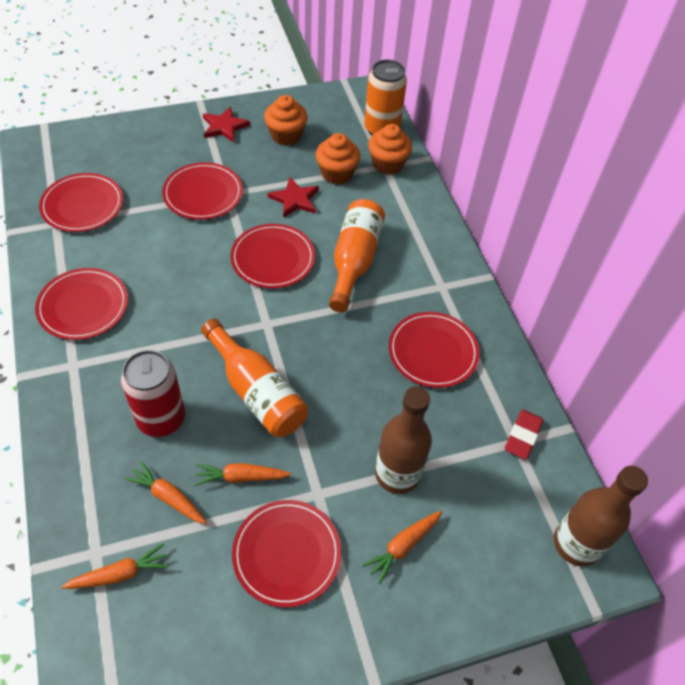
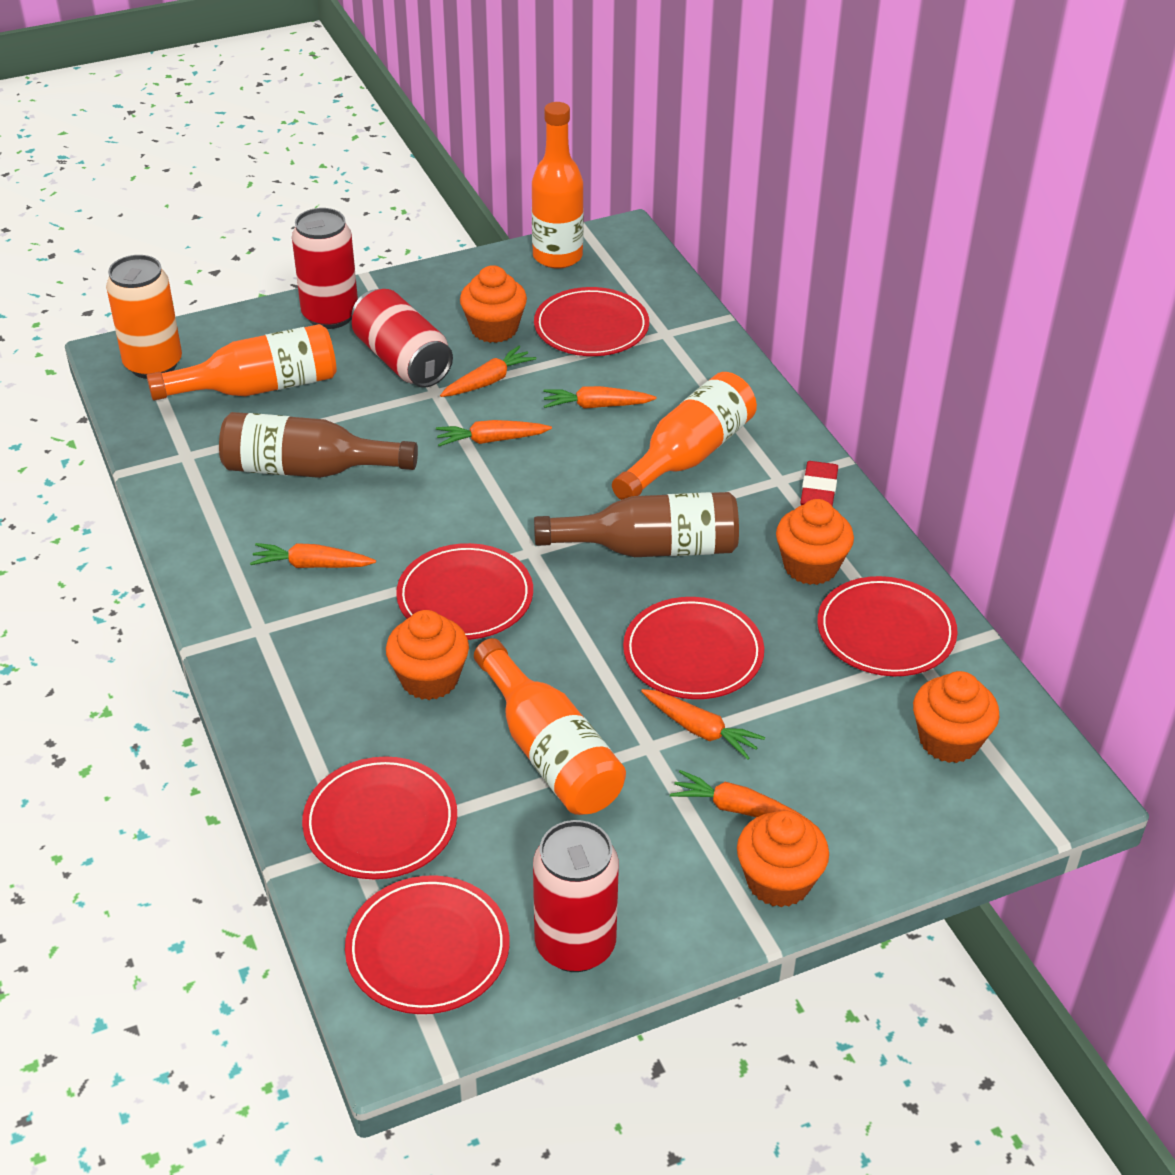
orange bottle: [201,319,308,437] [329,199,385,313] = 2 -> [147,324,337,401] [474,638,626,815] [532,102,584,269] [612,372,757,500] = 4
orange carrot: [61,543,169,589] [124,461,207,524] [194,463,291,486] [362,511,442,584] = 4 -> [250,543,376,568] [436,420,552,446] [440,346,536,397] [543,386,657,409] [641,689,765,760] [670,770,809,820] = 6
orange cupcake: [264,95,308,146] [316,133,360,184] [368,124,412,175] = 3 -> [386,610,469,700] [460,265,527,343] [737,811,829,907] [776,499,854,585] [913,671,999,763] = 5
red can: [121,350,185,437] = 1 -> [292,208,358,329] [352,289,453,388] [533,820,619,972] = 3
red star: [203,106,250,142] [268,177,319,218] = 2 -> none = 0

